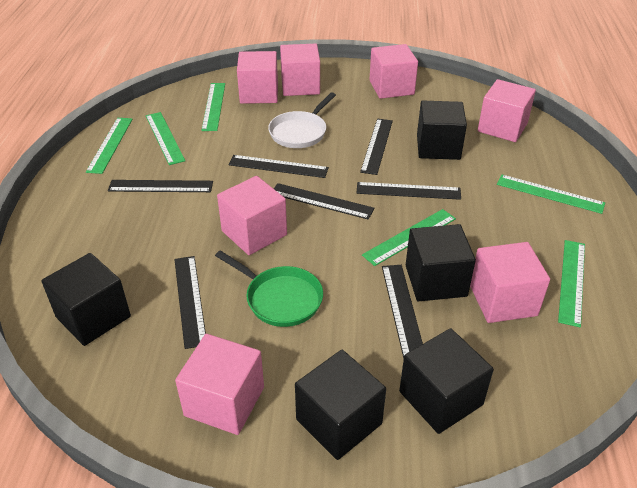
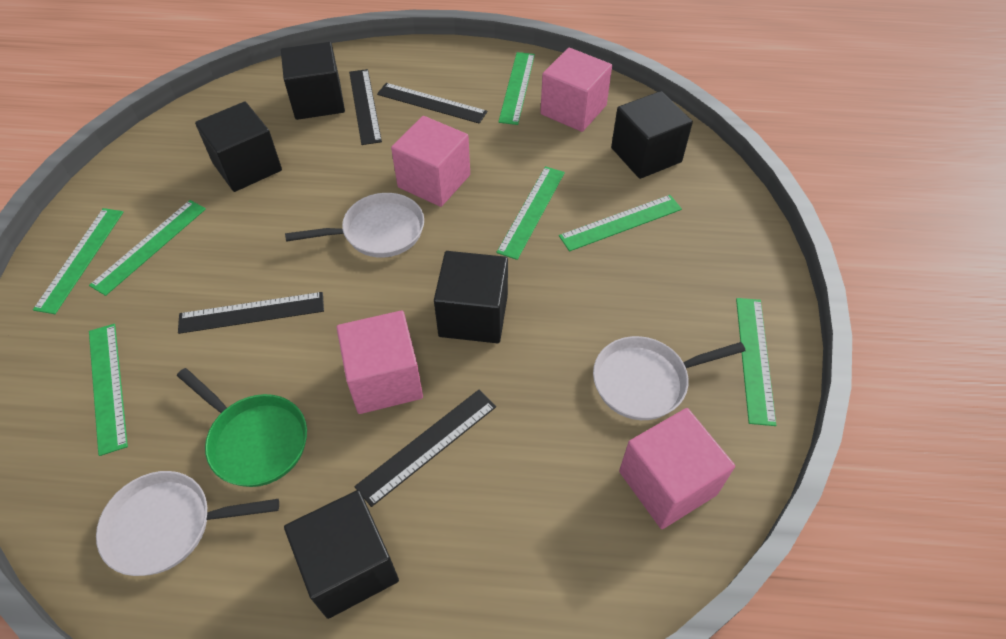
black ruler: [108,180,213,192] [174,256,206,349] [229,155,329,178] [274,183,374,220] [356,182,461,200] [360,119,393,175] [382,265,423,358] = 7 -> [178,292,324,334] [349,69,382,145] [354,390,496,507] [377,83,487,124] = 4
green ruler: [86,118,133,174] [146,112,185,165] [201,83,225,131] [362,209,456,266] [497,174,605,214] [558,240,585,327] = 6 -> [33,208,124,314] [89,200,206,296] [89,324,128,456] [496,166,565,260] [498,52,535,125] [559,195,682,251] [736,298,776,426] = 7
pink cube: [175,334,264,435] [217,176,287,255] [237,51,278,104] [280,44,320,96] [369,44,418,99] [470,242,550,323] [478,79,536,142] = 7 -> [337,311,423,414] [391,116,470,207] [540,48,612,132] [619,408,735,529] = 4
white pan: [268,92,336,148] = 1 -> [96,471,279,576] [285,193,424,258] [593,336,745,420] = 3

